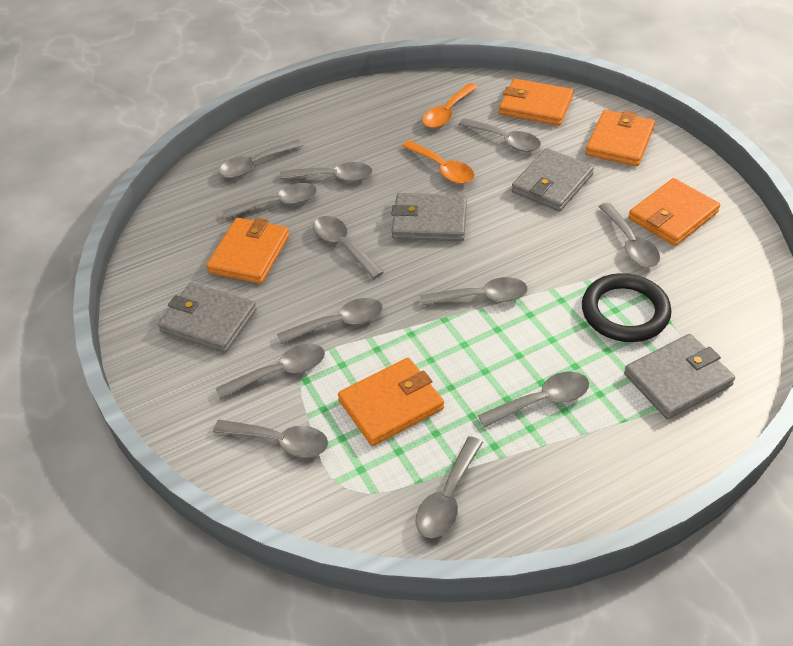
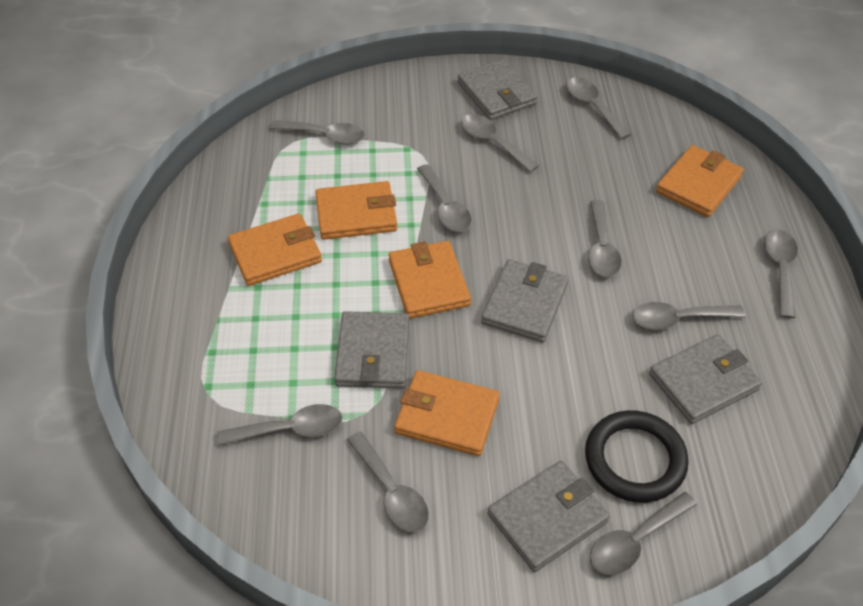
grey spoon: [213,420,328,458] [216,344,325,399] [219,139,303,178] [223,183,317,219] [277,298,383,344] [279,162,373,182] [313,216,384,279] [416,436,483,538] [420,277,528,306] [459,118,541,152] [478,371,589,427] [598,203,660,267] = 12 -> [217,404,342,446] [270,120,365,145] [347,431,429,532] [417,164,472,232] [461,114,539,172] [566,77,631,139] [588,200,622,277] [590,492,697,575] [632,302,745,330] [764,230,798,318] = 10
grey wallet: [158,282,257,353] [391,193,467,241] [512,148,594,212] [624,334,735,419] = 4 -> [334,311,409,389] [457,59,537,120] [481,259,569,343] [487,461,610,572] [649,334,762,424] = 5
orange spoon: [402,140,474,184] [422,83,478,128] = 2 -> none = 0

